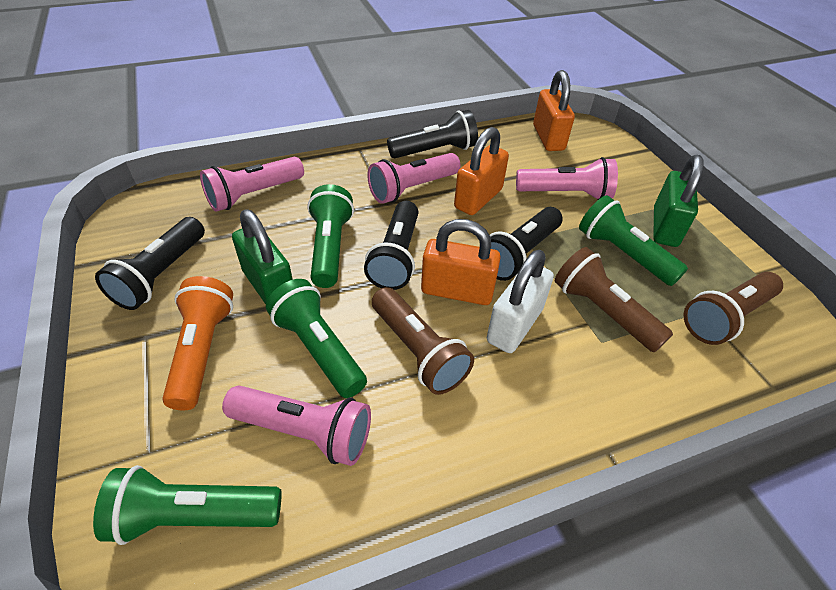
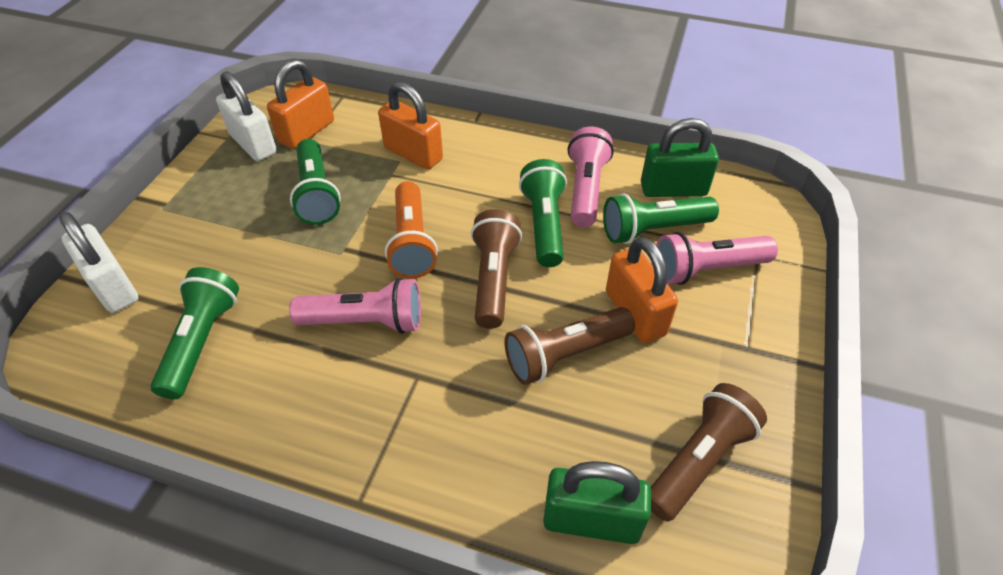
black flashlight: [95,217,205,310] [364,201,418,290] [387,110,478,158] [490,207,562,281] = 4 -> none = 0
pink flashlight: [200,157,304,212] [222,386,371,466] [367,153,460,204] [516,157,618,200] = 4 -> [289,277,421,334] [568,127,614,227] [656,232,778,285] = 3
white padlock: [487,250,554,353] = 1 -> [59,212,138,313] [216,71,277,161] = 2

